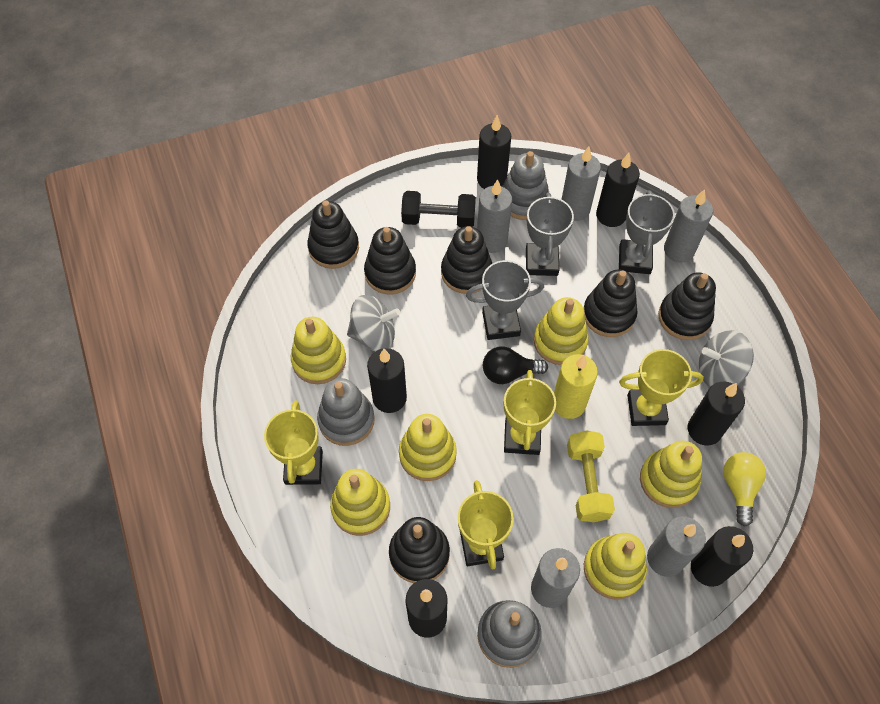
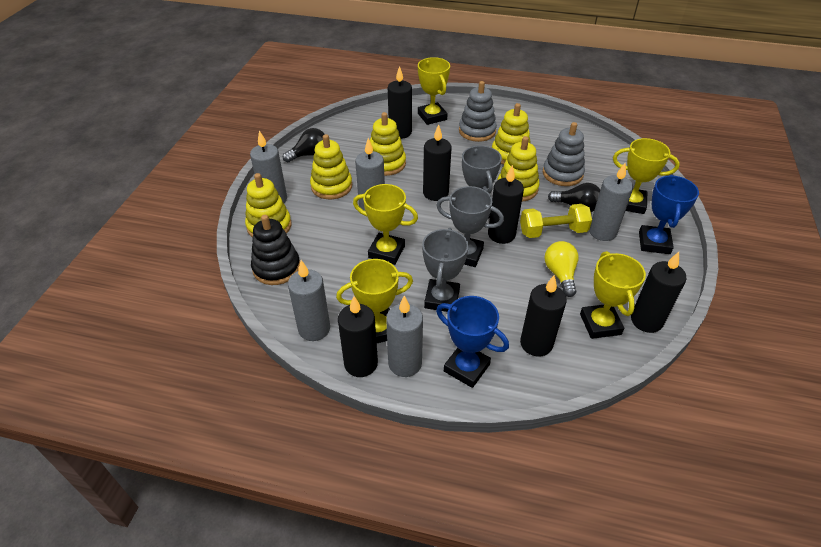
black dumbbell: [401,191,476,228] = 1 -> none = 0
black light bulb: [483,346,548,384] = 1 -> [283,128,325,162] [548,183,600,212] = 2
black stacking toy: [307,200,359,269] [364,227,416,294] [389,517,450,583] [441,226,492,294] [583,270,638,337] [658,272,716,340] = 6 -> [251,215,300,285] = 1
blue trophy: none = 0 -> [436,296,509,388] [639,175,699,254] = 2
grey spinning top: [347,295,400,351] [699,330,754,387] = 2 -> none = 0
grey stacking toy: [317,378,375,446] [477,600,542,668] [502,151,549,220] = 3 -> [459,81,497,142] [543,122,585,186] = 2
yellow candle: [554,354,598,419] = 1 -> none = 0
yellow stacking toy: [291,317,346,384] [330,469,390,536] [399,414,457,481] [534,297,589,365] [584,533,647,599] [640,441,702,508] = 6 -> [245,173,291,237] [310,134,352,199] [370,112,406,176] [492,103,530,165] [497,136,540,201] = 5
yellow trophy: [264,400,323,485] [458,480,514,569] [504,370,556,455] [619,349,704,426] = 4 -> [336,259,413,343] [353,184,418,265] [418,57,450,125] [580,251,646,339] [613,138,680,214] = 5

